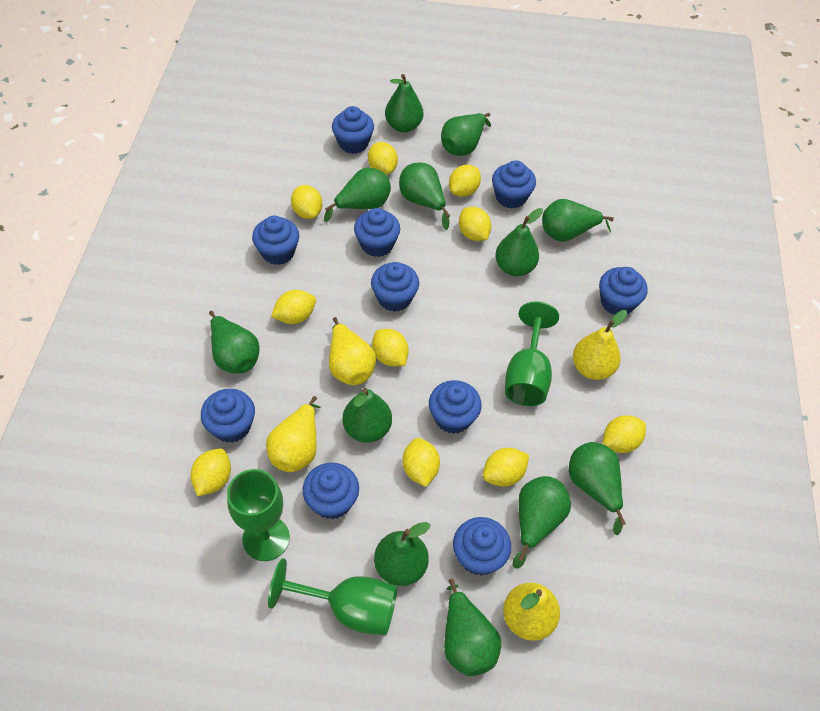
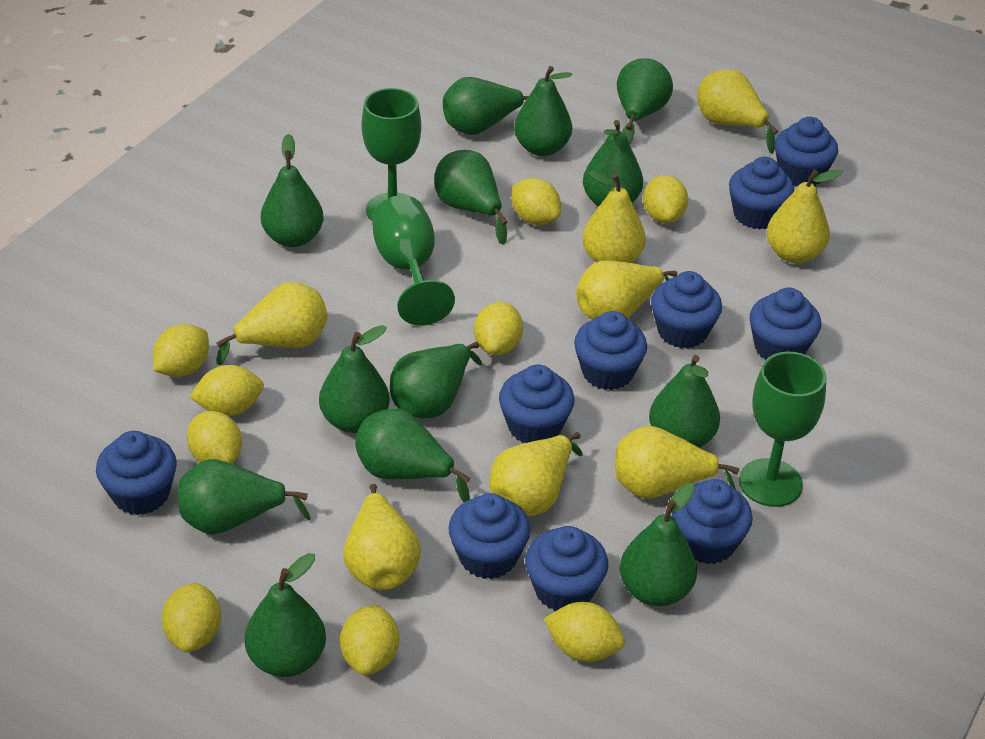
green pear: [209,311,259,374] [324,168,391,222] [343,388,392,443] [374,522,431,586] [385,74,423,132] [399,162,450,230] [441,113,491,156] [444,579,501,676] [495,208,543,276] [513,476,571,568] [542,199,614,242] [569,442,626,535] = 12 -> [178,459,311,534] [245,553,326,677] [261,134,323,247] [319,325,390,433] [355,408,471,502] [390,342,482,418] [434,150,508,245] [443,77,529,135] [514,66,572,156] [583,120,643,207] [617,58,673,145] [620,483,697,606] [649,355,720,448] = 13
yellow lemon: [191,448,231,496] [271,290,316,324] [291,185,322,219] [368,142,398,175] [372,329,409,366] [402,438,440,487] [449,165,481,197] [459,207,492,241] [483,448,529,487] [603,415,646,453] = 10 -> [153,324,209,377] [161,583,221,652] [187,411,242,464] [190,365,264,416] [340,604,399,675] [474,302,523,355] [511,178,561,225] [544,602,625,662] [643,175,688,223] = 9
yellow pear: [266,396,321,472] [329,317,376,385] [503,583,560,641] [573,310,627,380] = 4 -> [216,282,327,365] [343,484,421,590] [490,432,583,516] [576,261,677,320] [582,171,646,263] [615,426,739,498] [697,69,778,154] [767,169,843,263] = 8

